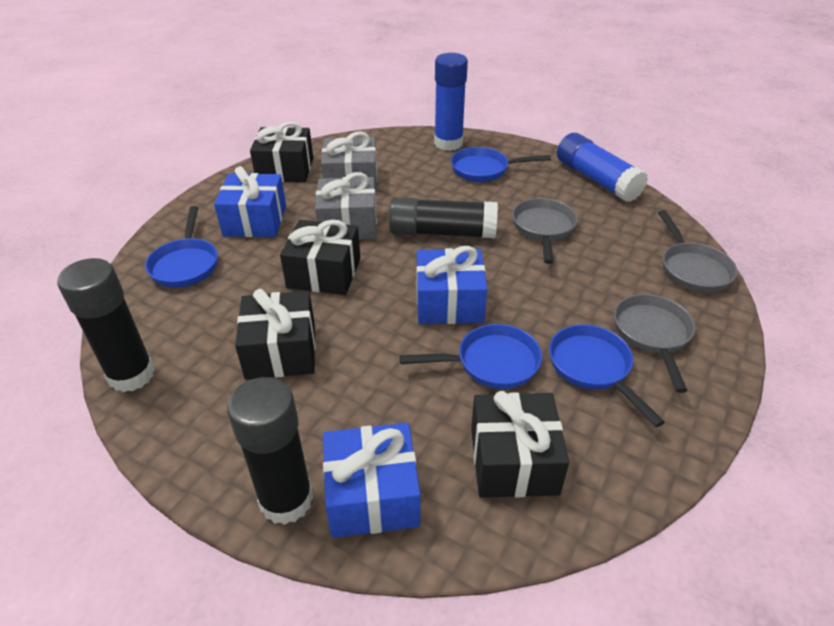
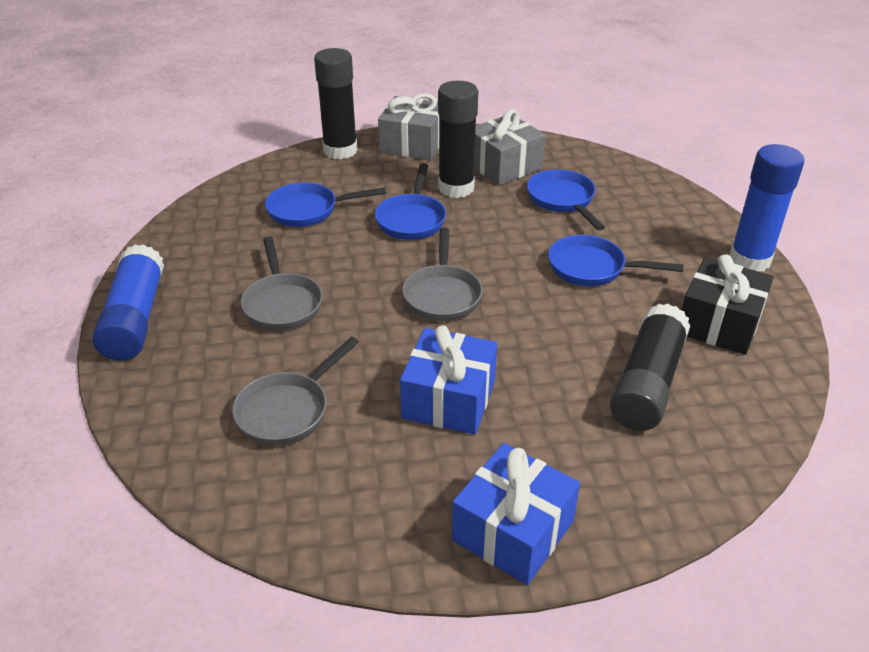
black gift: [235,289,315,379] [250,121,313,182] [280,219,360,295] [471,391,569,498] = 4 -> [682,254,774,355] = 1
blue gift: [214,166,286,237] [323,423,420,538] [417,246,488,324] = 3 -> [400,325,497,435] [452,443,580,585] = 2

